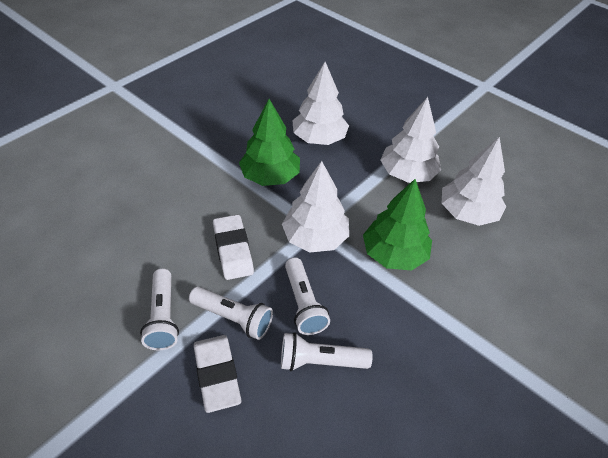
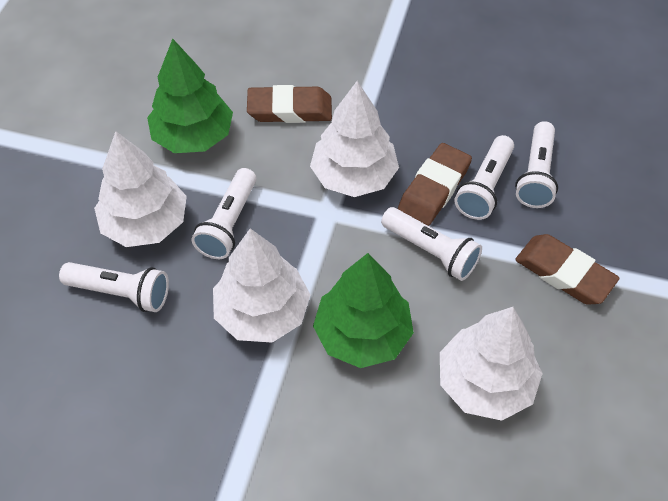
brown eraser: none = 0 -> [247,85,332,123] [398,143,472,226] [515,234,620,305] = 3
white eraser: [194,335,241,413] [213,215,254,280] = 2 -> none = 0
white flashlight: [140,268,179,351] [189,287,273,340] [281,332,372,371] [285,257,330,335] = 4 -> [59,262,169,312] [192,168,257,259] [381,207,482,281] [454,135,514,220] [515,121,558,208] = 5

